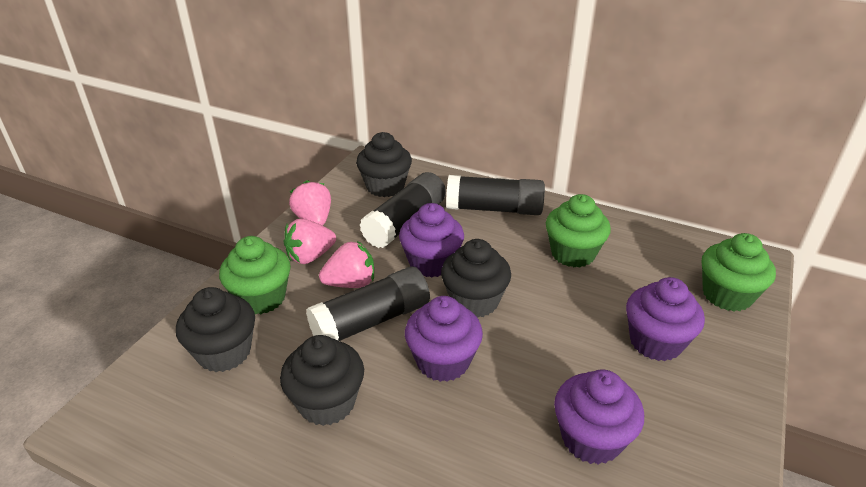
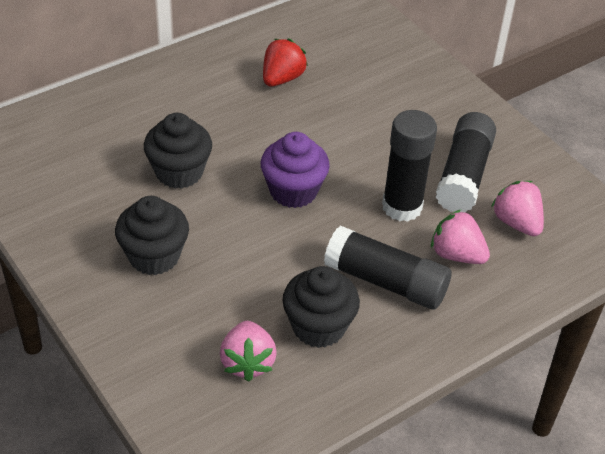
black cupcake: [176,287,255,372] [280,335,364,426] [356,132,412,197] [441,239,511,318] = 4 -> [115,196,189,275] [144,113,212,189] [283,266,360,348] = 3
green cupcake: [219,236,291,314] [546,194,611,268] [702,233,776,311] = 3 -> none = 0
purple cupcake: [399,203,464,277] [405,296,483,382] [554,369,644,465] [626,277,705,361] = 4 -> [261,132,330,208] = 1
red strawberry: none = 0 -> [263,39,308,87] = 1

